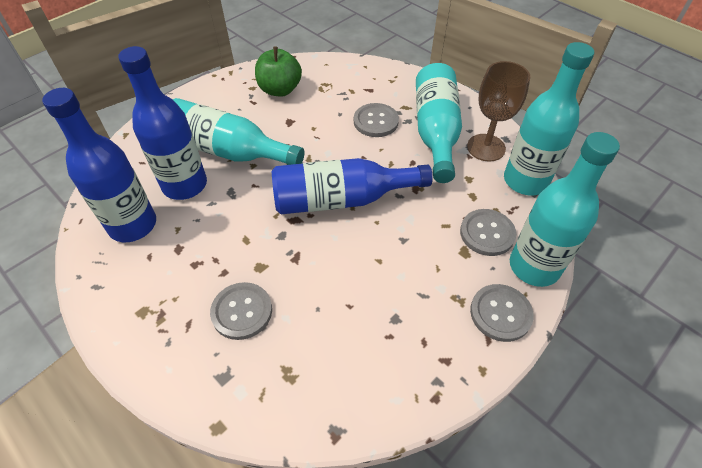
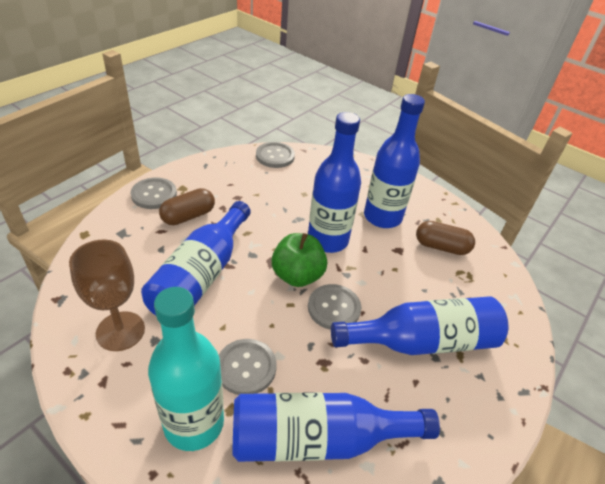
blue bottle: [42,88,156,242] [118,46,207,200] [272,158,433,214] = 3 -> [141,201,251,315] [232,392,440,462] [308,112,361,253] [331,297,508,355] [364,94,425,228] = 5
brown capsule: none = 0 -> [159,188,215,225] [416,221,475,255] = 2
turquoise bottle: [173,98,304,165] [416,63,462,183] [504,42,594,195] [510,132,620,287] = 4 -> [148,287,224,451] = 1

